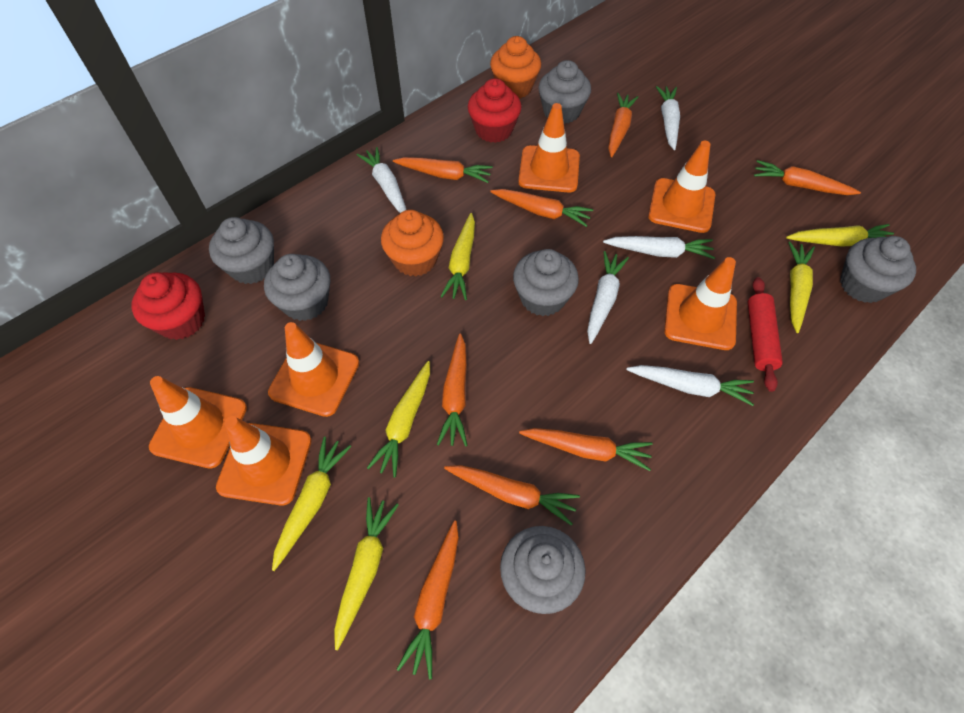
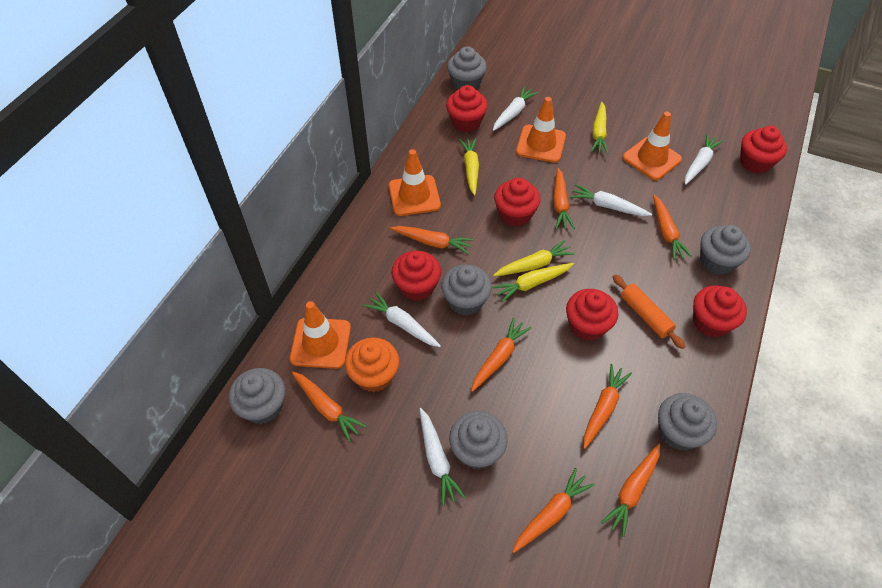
orange cupcake: [381,210,444,277] [490,36,541,98] = 2 -> [345,338,399,392] = 1
orange rolling pin: none = 0 -> [613,274,686,349] = 1
orange traffic cone: [149,376,247,468] [216,416,312,506] [268,322,359,417] [518,103,580,193] [648,141,715,233] [664,257,737,350] = 6 -> [290,301,351,369] [389,149,441,216] [516,97,566,163] [623,112,682,180] = 4
red cupcake: [131,272,205,340] [468,78,521,143] = 2 -> [391,251,441,301] [446,85,488,132] [494,178,541,227] [566,289,618,341] [693,286,747,338] [740,126,787,174] = 6
red rolling pin: [748,277,783,392] = 1 -> none = 0
yellow carrot: [272,437,352,571] [334,497,399,650] [367,361,430,478] [440,213,475,300] [786,224,894,247] [788,241,815,333] = 6 -> [459,138,479,196] [492,263,574,302] [493,240,575,276] [591,102,609,154] = 4

